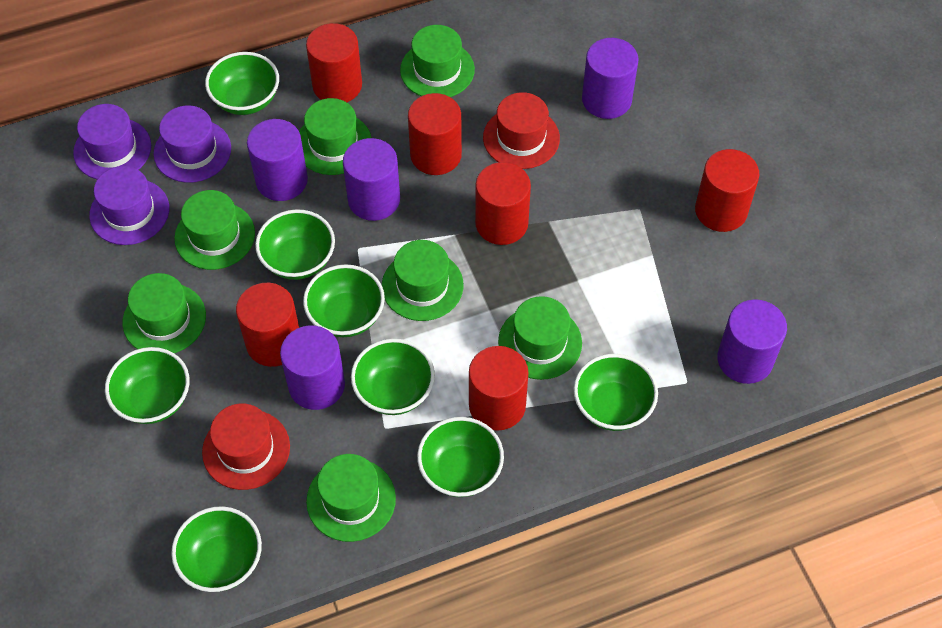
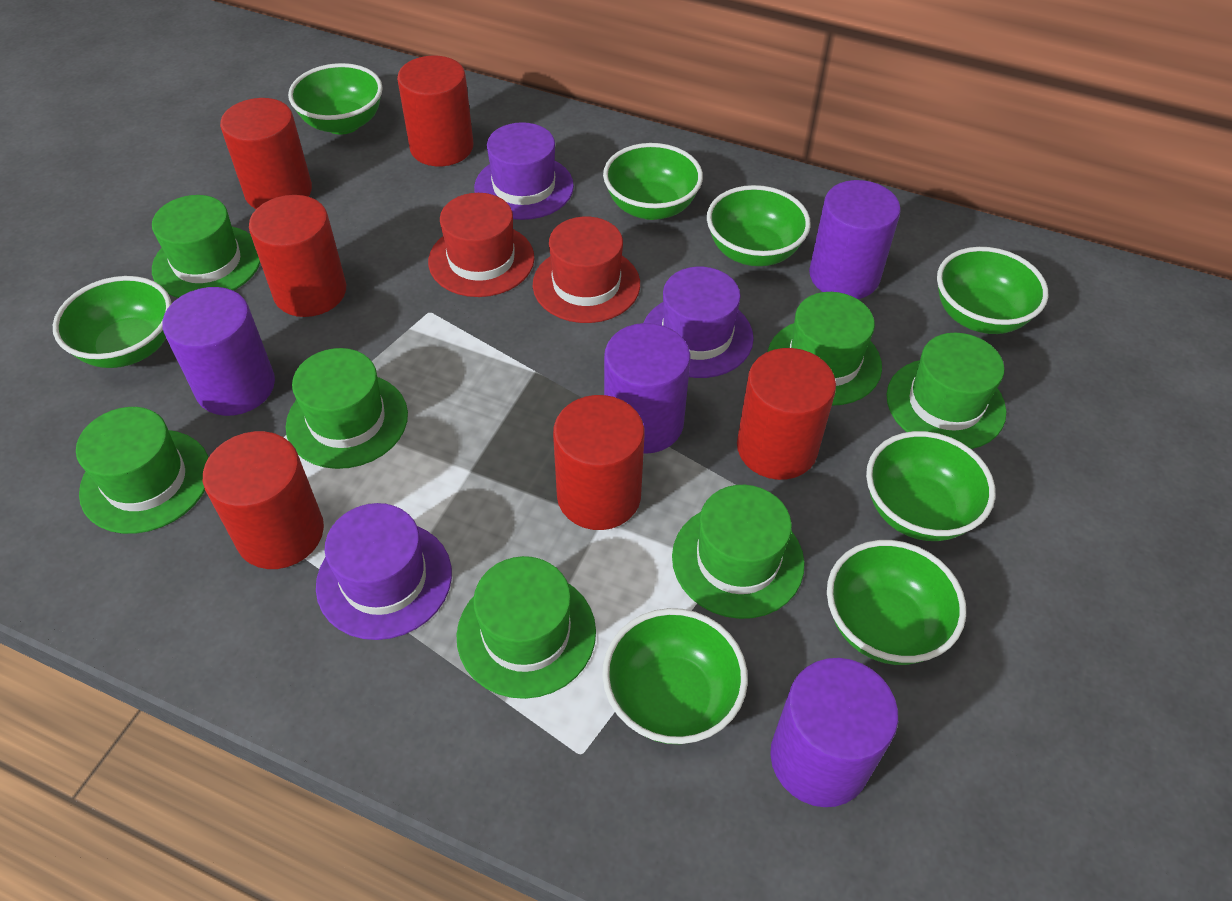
purple cylinder: [247,119,308,201] [280,325,345,410] [343,138,400,221] [582,38,638,119] [717,299,787,384] = 5 -> [162,287,275,416] [604,323,691,454] [770,658,898,807] [809,180,901,299] = 4

